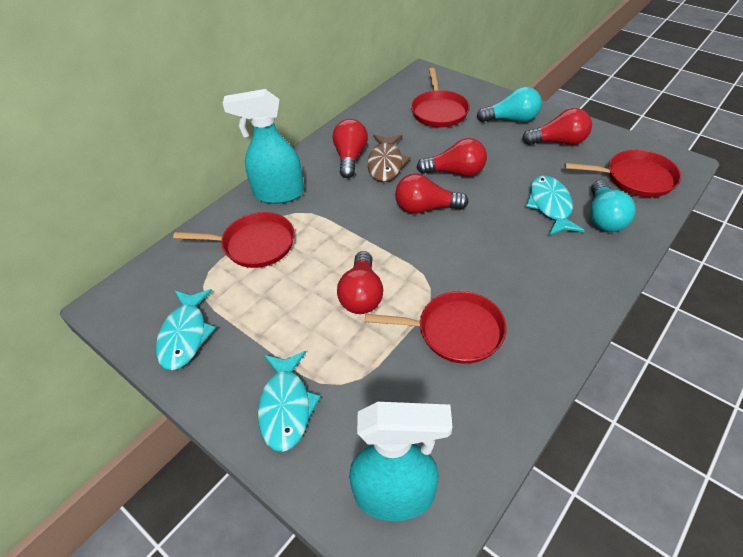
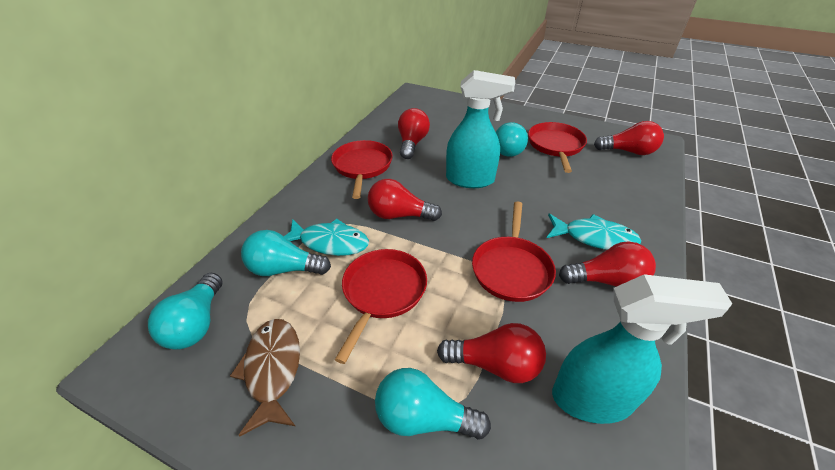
turquoise fish: [156,289,216,370] [258,351,321,452] [526,175,585,235] = 3 -> [284,219,369,256] [547,214,641,250] = 2
turquoise light bulb: [477,87,542,122] [590,180,636,232] = 2 -> [148,273,222,350] [241,230,331,276] [375,368,491,440] [496,122,528,157] = 4

